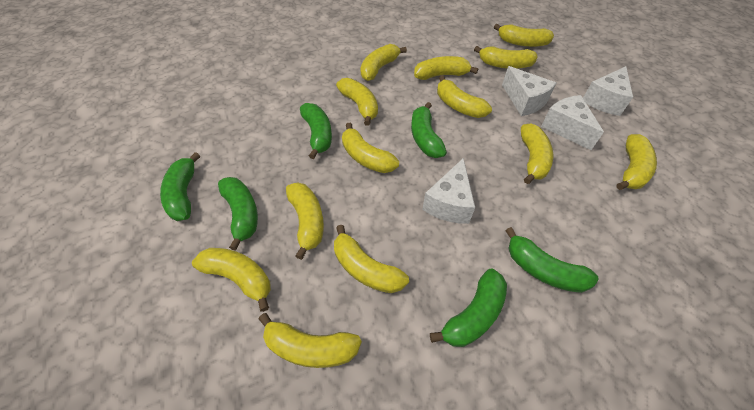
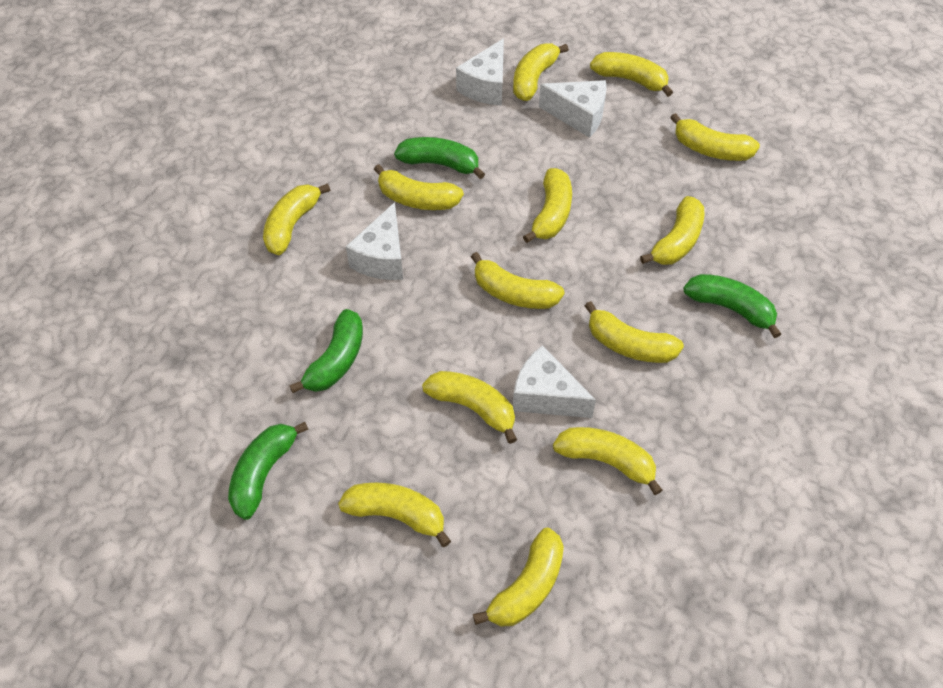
green banana: [160,152,200,221] [218,177,258,251] [300,103,332,159] [411,102,447,158] [430,268,507,347] [505,227,598,293] = 6 -> [228,422,309,520] [289,309,363,393] [394,137,485,179] [683,274,781,338] = 4

